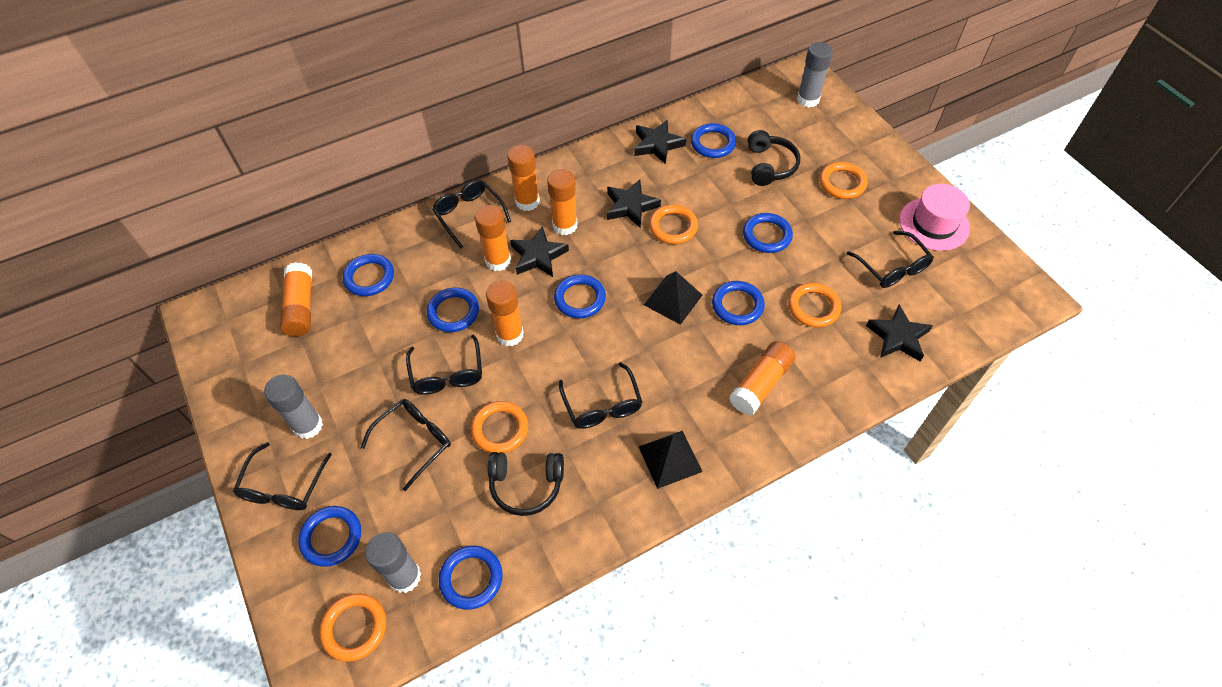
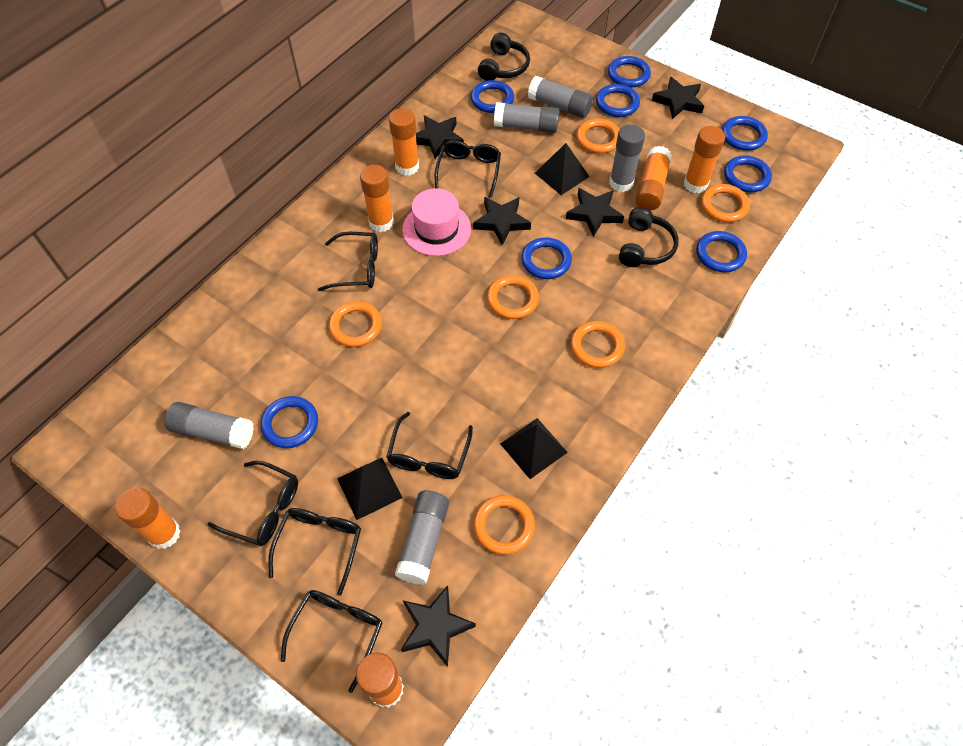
black pyramid: [639,430,703,489] [644,271,702,325] = 2 -> [337,458,403,520] [500,418,568,479] [535,143,590,195] = 3
black star: [510,226,569,277] [607,179,661,228] [634,120,686,165] [866,304,933,362] = 4 -> [401,585,476,667] [416,115,464,159] [473,197,531,245] [566,188,624,237] [652,77,704,119] = 5
grey glue stick: [264,374,323,439] [365,532,421,593] [797,42,833,108] = 3 -> [165,402,254,449] [395,491,449,585] [494,102,559,133] [528,76,593,118] [609,124,645,192] = 5
orange ring: [319,593,386,662] [471,401,528,453] [649,205,698,244] [788,283,841,328] [819,162,867,199] = 5 -> [329,301,382,347] [473,495,535,555] [487,275,539,319] [571,321,625,368] [576,119,620,153] [701,184,750,222] = 6

